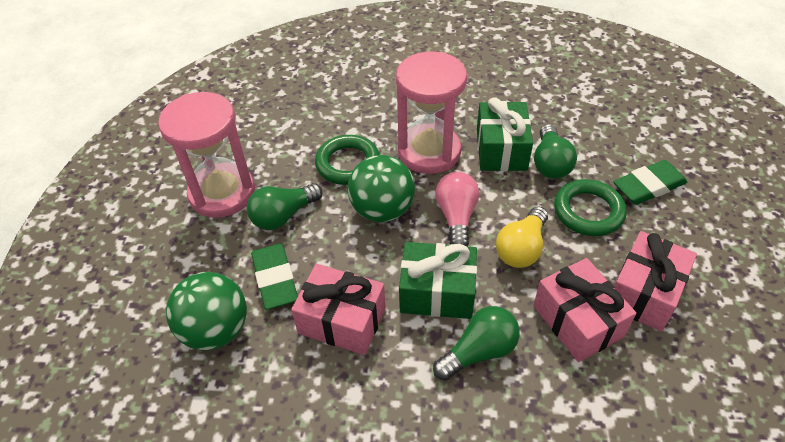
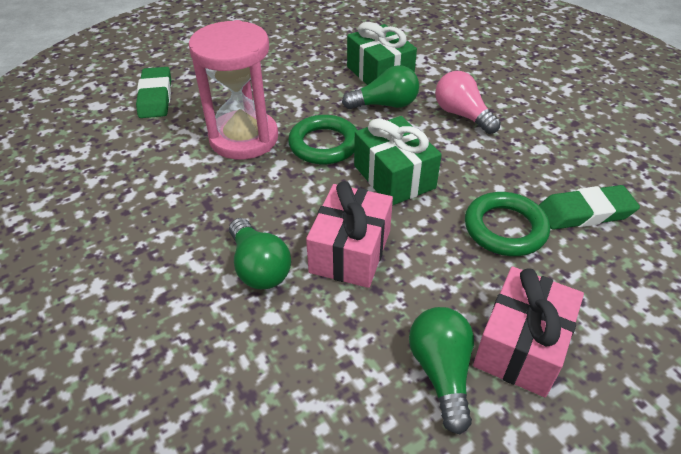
green ball: [166,272,247,350] [348,155,415,222] = 2 -> none = 0
pink gift: [291,264,386,355] [533,258,636,362] [614,231,697,331] = 3 -> [306,181,393,288] [473,267,584,397] = 2
pink hourglass: [158,92,255,218] [396,52,467,174] = 2 -> [189,20,278,159] = 1
yellow light bulb: [496,206,548,268] = 1 -> none = 0

